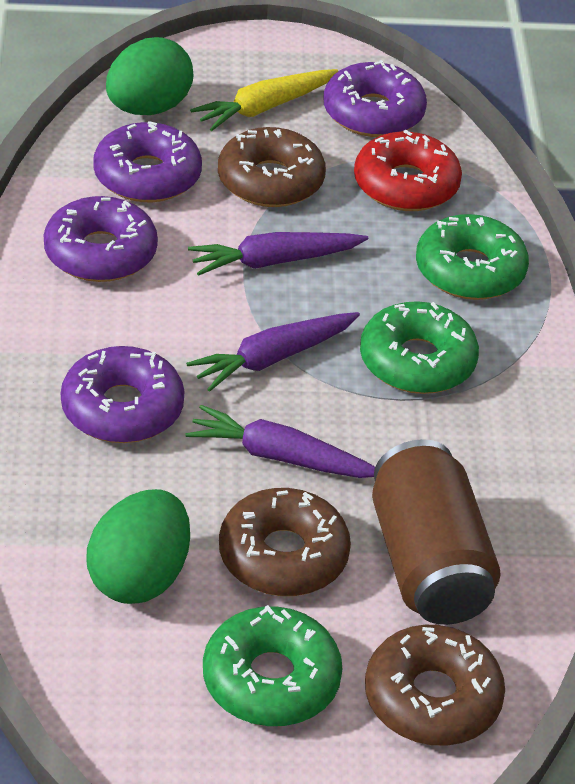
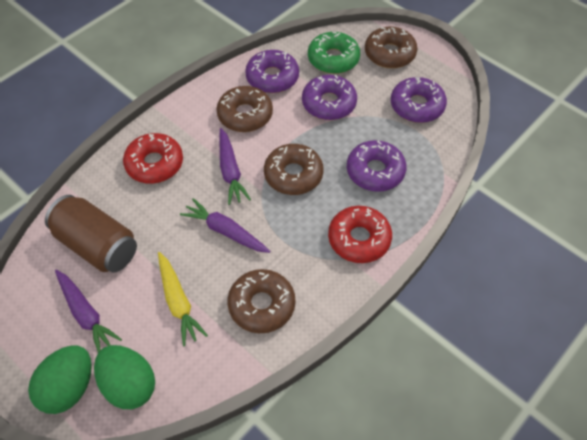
brown donut: [218,127,326,207] [219,488,351,596] [365,625,505,746] = 3 -> [217,86,273,132] [228,269,295,333] [264,144,324,195] [365,27,418,68] = 4
green donut: [203,605,343,726] [360,301,479,394] [416,214,529,300] = 3 -> [308,32,360,74] = 1
red donut: [354,130,462,211] = 1 -> [123,133,183,184] [328,206,392,263] = 2

